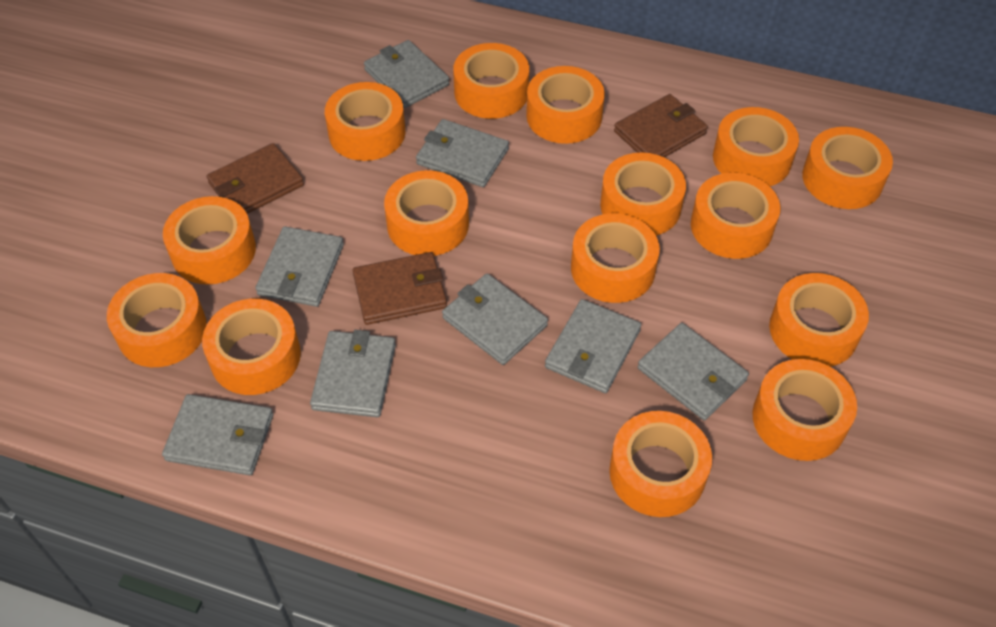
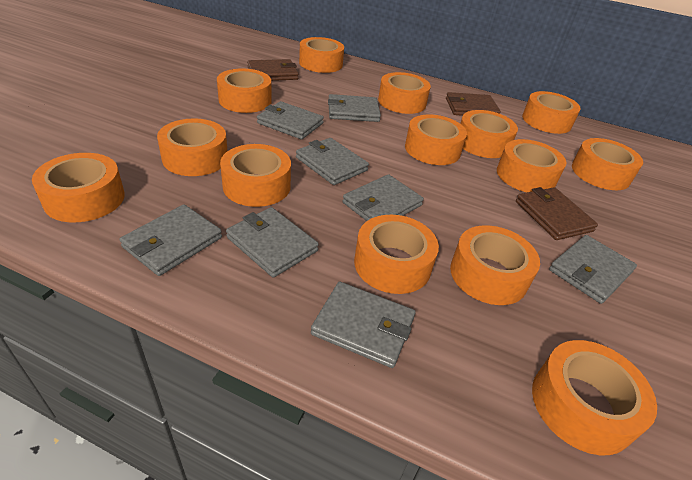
orange tape: [107,273,207,367] [163,196,256,285] [202,299,301,395] [325,82,405,161] [384,170,469,256] [453,43,529,119] [526,66,605,144] [571,213,660,303] [600,153,686,235] [609,411,712,517] [691,173,780,259] [713,107,799,186] [752,359,857,461] [769,273,869,367] [802,127,893,209] = 15 -> [32,153,125,222] [157,118,227,176] [217,68,272,113] [220,144,291,207] [299,37,344,73] [354,215,439,294] [378,72,431,114] [405,115,467,165] [450,225,540,305] [460,110,518,158] [497,139,567,192] [522,91,581,134] [532,340,657,455] [572,138,643,190] = 14

